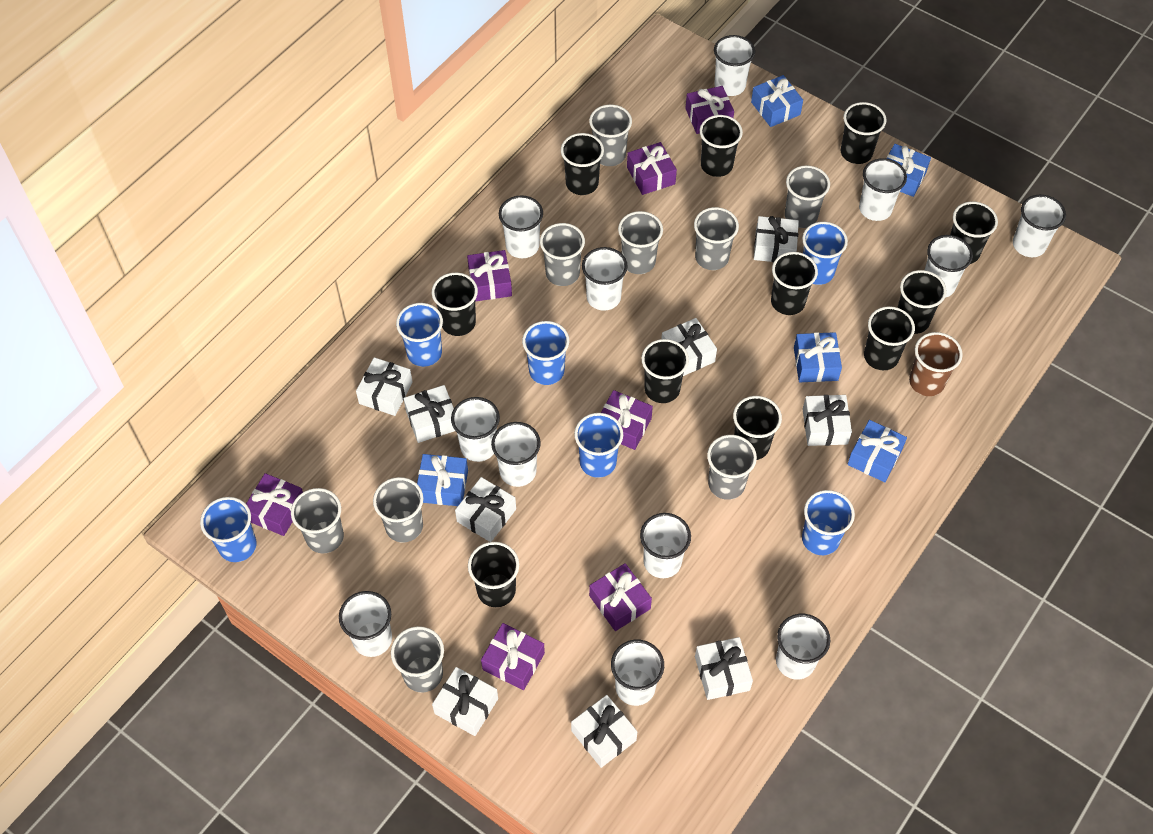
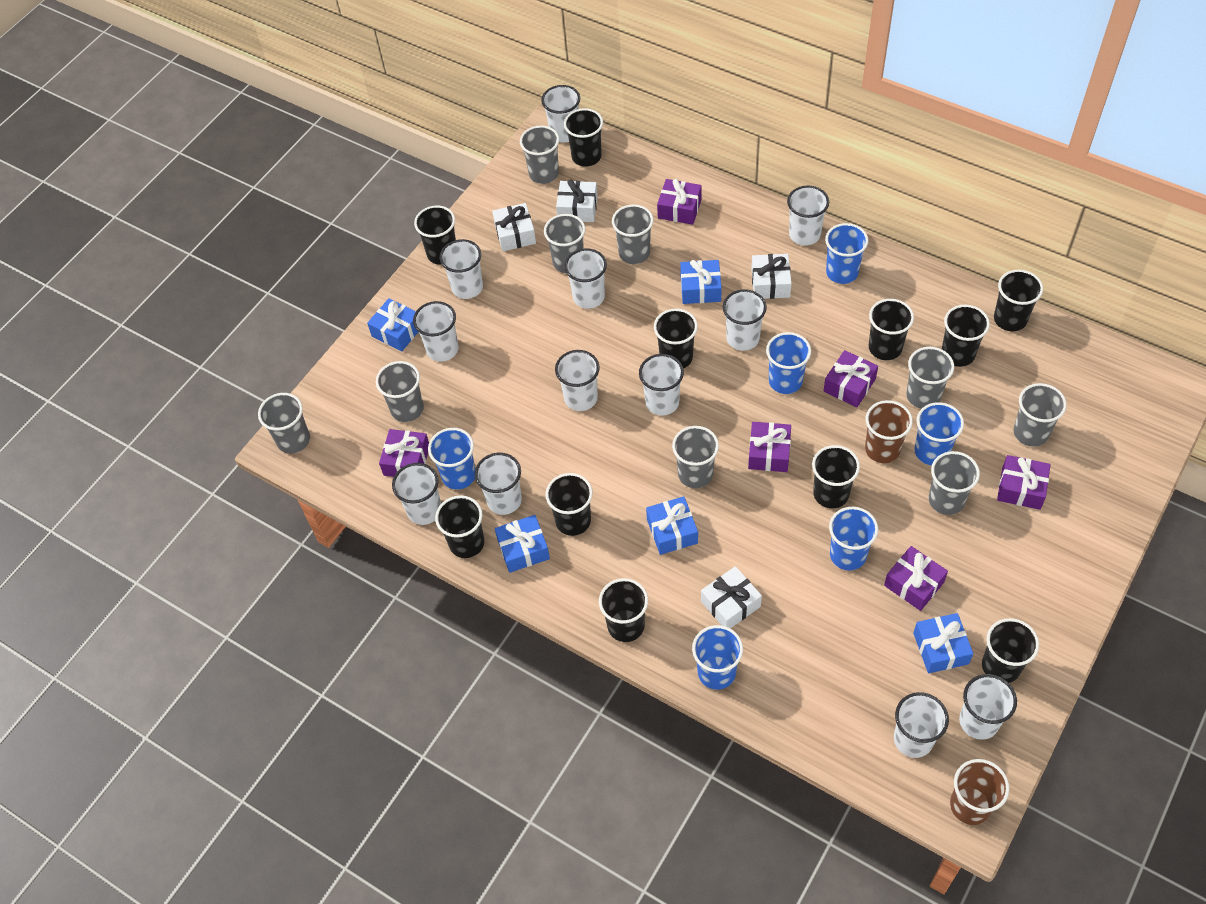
brown cup: [909,332,963,396] = 1 -> [865,400,913,463] [950,759,1009,825] = 2
purple gift: [246,473,303,536] [467,250,512,302] [481,623,545,690] [589,563,652,631] [601,390,653,450] [627,142,677,195] [685,86,734,134] = 7 -> [379,429,429,477] [657,179,702,225] [748,422,791,472] [824,350,878,407] [884,546,948,611] [997,455,1051,510] = 6
white gift: [356,357,413,416] [403,385,455,443] [432,667,498,736] [455,477,516,542] [571,695,637,768] [661,318,717,376] [695,637,753,700] [754,216,799,262] [803,395,852,446] = 9 -> [492,203,536,251] [556,179,598,222] [701,566,762,628] [751,254,792,299] = 4

